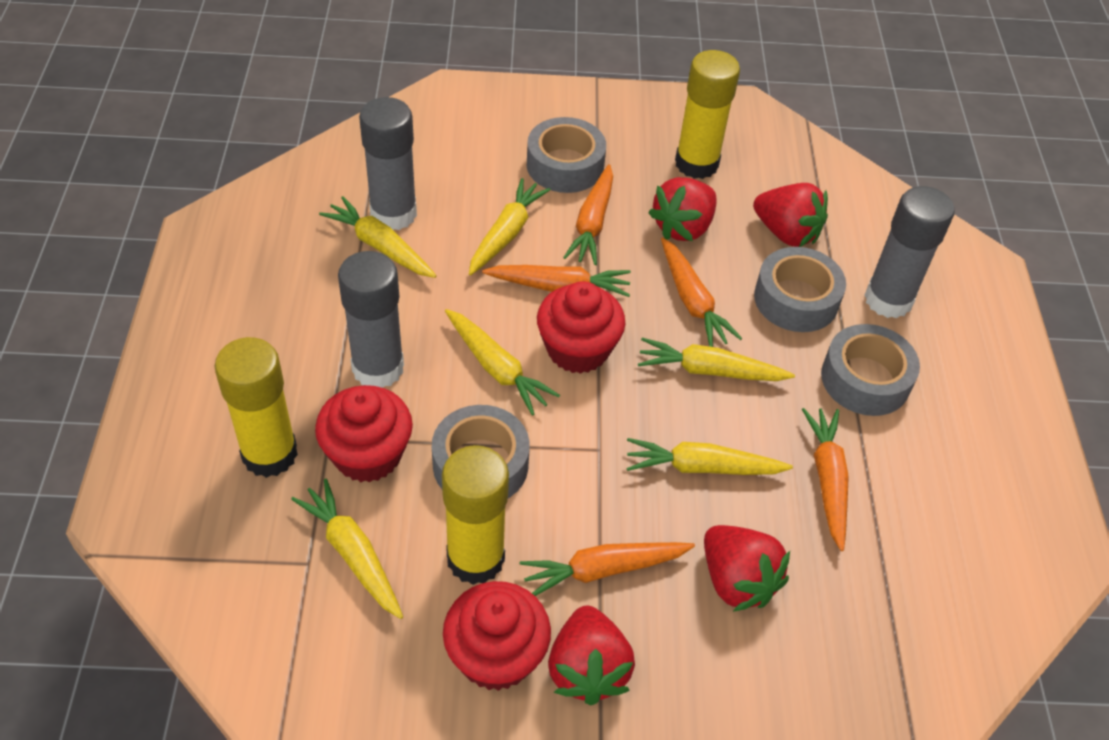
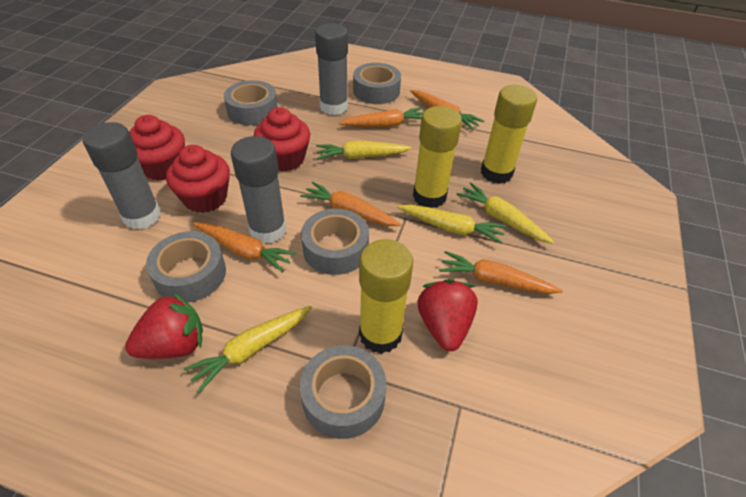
grey tape: [432,405,530,498] [527,117,606,193] [754,247,846,332] [821,324,920,416] = 4 -> [146,231,226,302] [224,80,278,125] [300,345,386,439] [301,209,369,275] [353,63,401,104] = 5
red strawberry: [548,605,635,705] [648,177,717,241] [704,525,790,612] [753,183,828,247] = 4 -> [125,292,203,359] [418,279,478,351] = 2
yellow carrot: [291,479,403,619] [319,196,437,278] [445,309,560,416] [469,178,551,275] [626,438,793,475] [638,338,795,381] = 6 -> [183,306,312,393] [316,141,412,160] [397,204,506,244] [457,182,554,244] = 4

